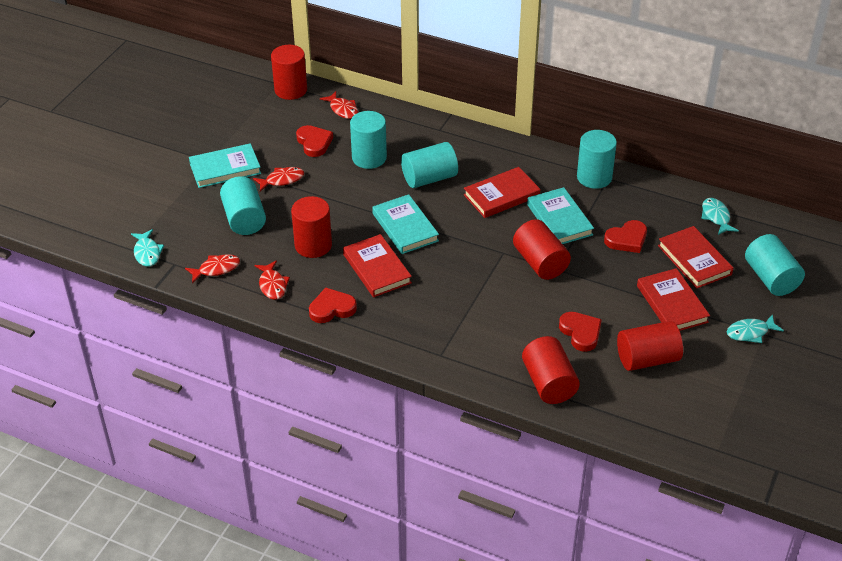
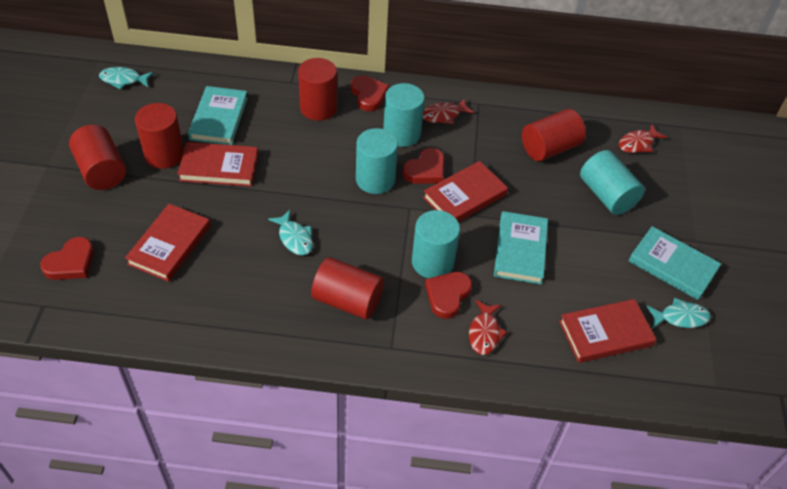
red fish: [185,254,240,283] [253,167,304,192] [254,260,290,300] [320,91,358,119] = 4 -> [423,99,474,124] [469,300,507,355] [619,124,667,153] = 3
turquoise cylinder: [220,176,266,235] [350,111,387,169] [401,142,458,188] [577,130,617,189] [745,234,805,296] = 5 -> [356,128,398,194] [383,83,425,147] [412,210,460,278] [580,150,645,215] = 4

